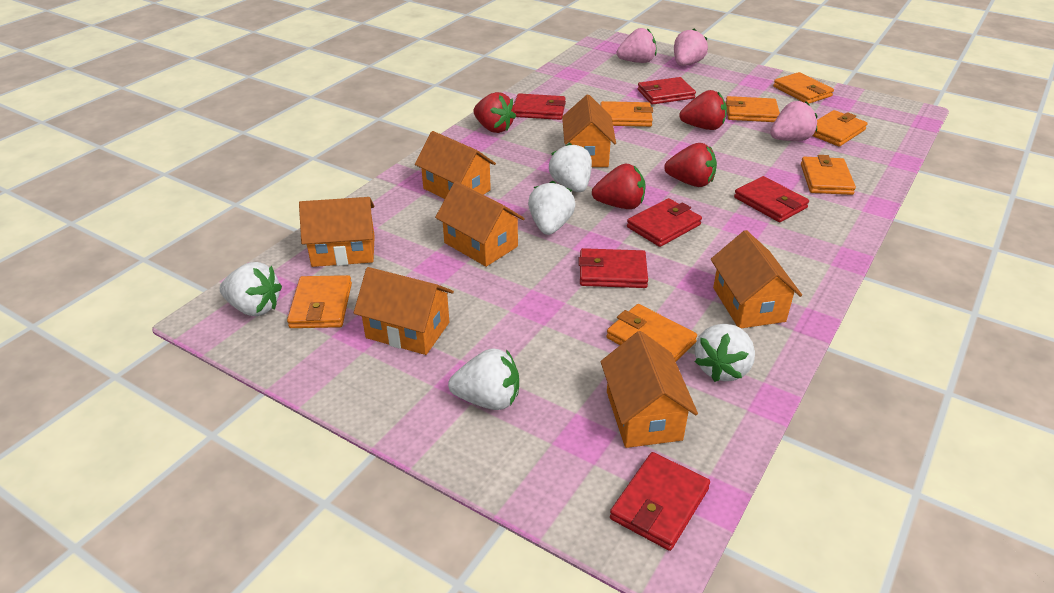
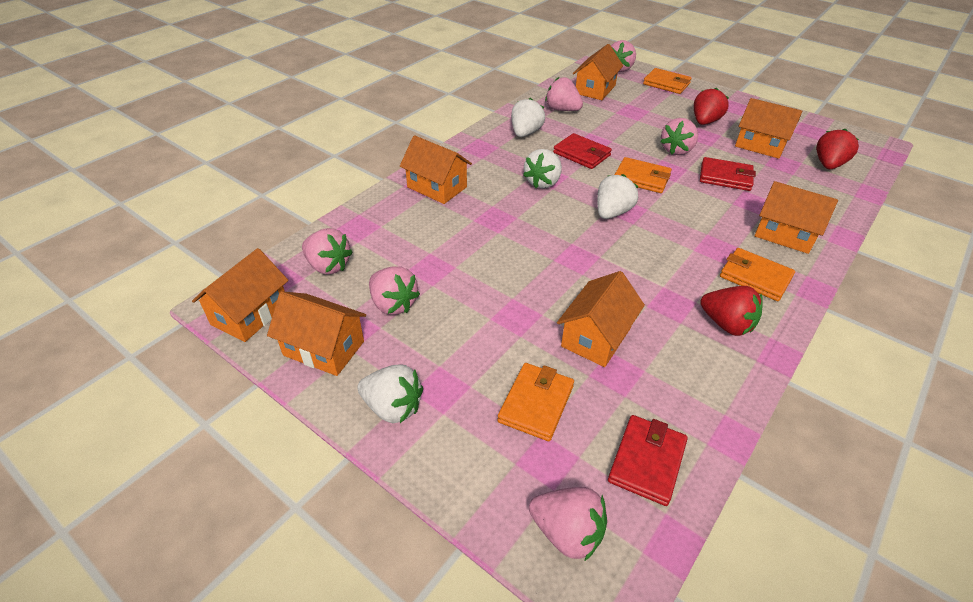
orange wallet: [287,275,352,328] [601,101,653,127] [606,304,697,362] [725,96,780,122] [773,72,834,103] [801,155,856,195] [813,110,868,147] = 7 -> [497,363,574,441] [615,157,672,193] [643,68,692,94] [720,248,795,301] = 4
pink strawberry: [617,28,657,63] [674,29,708,66] [770,101,817,141] = 3 -> [302,228,352,275] [369,266,420,315] [529,487,607,561] [545,77,583,111] [611,40,636,72] [660,118,698,155] = 6
red strawberry: [473,92,516,133] [592,163,646,209] [664,143,717,187] [679,90,727,130] = 4 -> [694,88,729,125] [700,286,763,336] [816,129,859,169] = 3
red wallet: [514,93,566,120] [578,248,648,288] [610,452,710,551] [627,198,702,247] [638,77,696,105] [734,176,809,222] = 6 -> [553,133,612,169] [608,415,688,506] [700,157,756,191] = 3
white strawberry: [220,262,282,316] [448,348,519,410] [528,181,575,235] [549,143,592,192] [695,324,755,382] = 5 -> [357,365,423,423] [511,98,545,137] [523,149,562,189] [597,174,638,219] = 4

